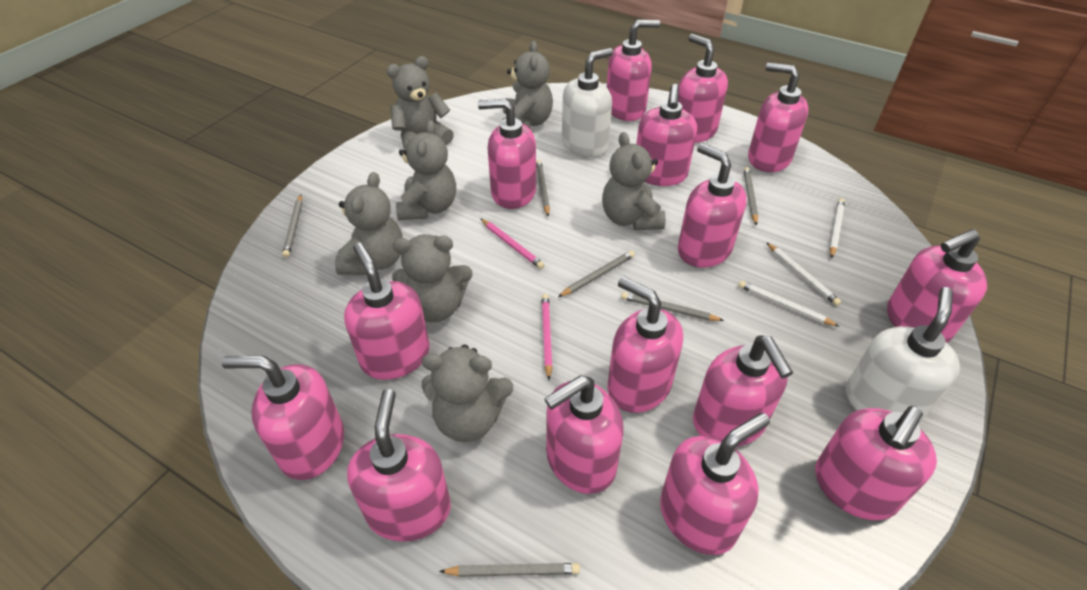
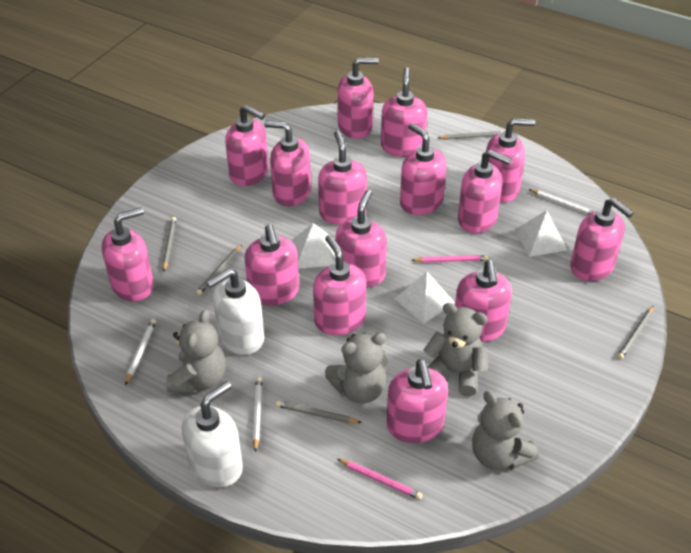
grey pencil: [282,195,302,258] [439,563,580,577] [536,160,550,216] [558,251,635,297] [621,292,724,321] [744,167,758,225] = 6 -> [163,217,176,271] [196,245,242,295] [276,400,362,423] [438,131,504,140] [617,306,654,359] = 5
grey teddy bear: [335,172,403,275] [386,56,454,150] [392,234,473,322] [396,120,456,220] [422,344,513,442] [502,41,553,130] [602,132,666,230] = 7 -> [166,310,226,393] [325,333,388,403] [424,303,488,396] [472,391,539,470] = 4
white pyramid: none = 0 -> [292,223,336,269] [395,272,455,324] [515,210,567,257] = 3

